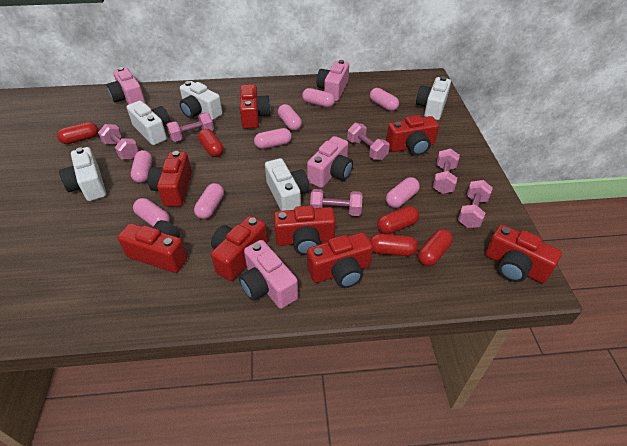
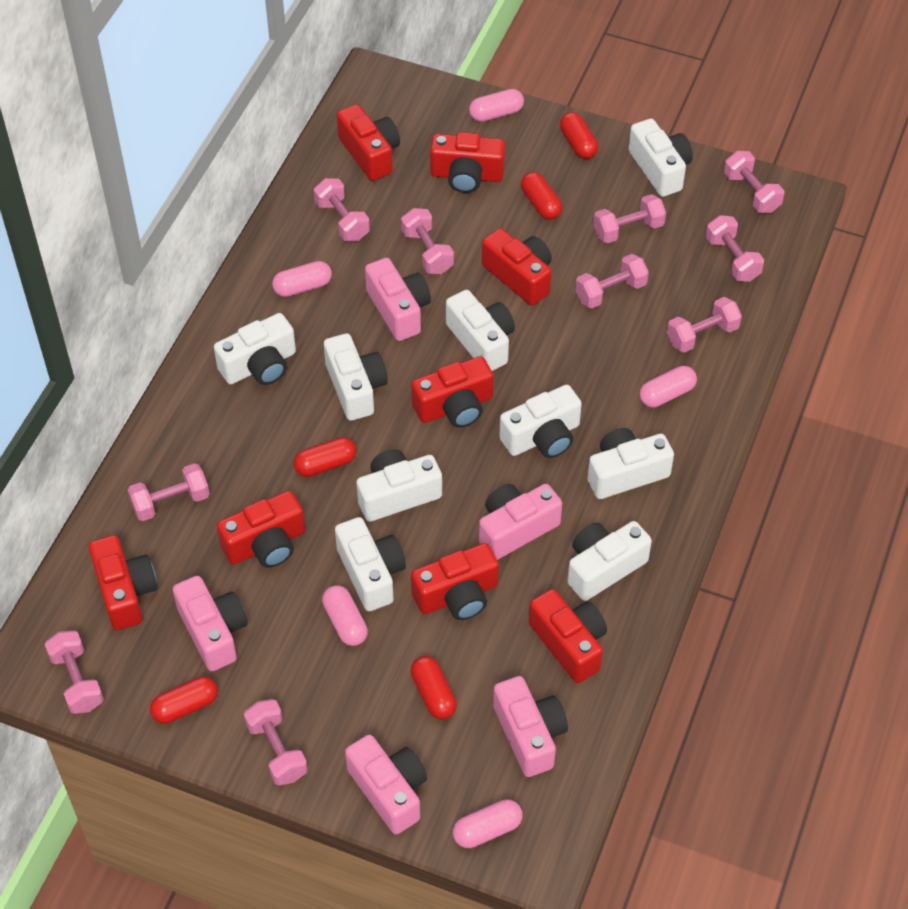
pink camera: [106,67,145,104] [239,240,298,309] [307,136,353,188] [317,60,349,101] = 4 -> [173,576,247,671] [345,735,427,835] [365,258,431,341] [479,484,562,560] [493,676,568,777] = 5
pink capsule: [131,150,152,183] [133,198,170,226] [194,183,224,219] [254,128,292,149] [278,104,302,131] [302,88,335,108] [370,88,399,111] [386,177,420,208] = 8 -> [272,261,332,297] [322,585,368,646] [453,799,522,848] [469,89,524,122] [639,366,697,408] = 5
pink dumbbell: [98,124,139,159] [166,113,214,142] [310,189,363,216] [347,123,390,160] [433,149,460,194] [458,180,493,228] = 6 -> [45,631,104,714] [128,463,210,521] [244,699,308,785] [314,178,370,241] [401,208,454,274] [575,254,649,308] [593,194,666,243] [667,297,742,352] [706,215,764,282] [724,151,785,213] = 10
white camera: [59,147,106,201] [127,101,171,145] [180,81,223,120] [265,158,309,211] [416,77,451,120] = 5 -> [214,313,296,385] [324,333,388,421] [335,517,406,611] [356,449,442,522] [446,290,515,371] [499,385,582,458] [567,521,652,601] [587,428,674,499] [628,118,693,197] = 9

